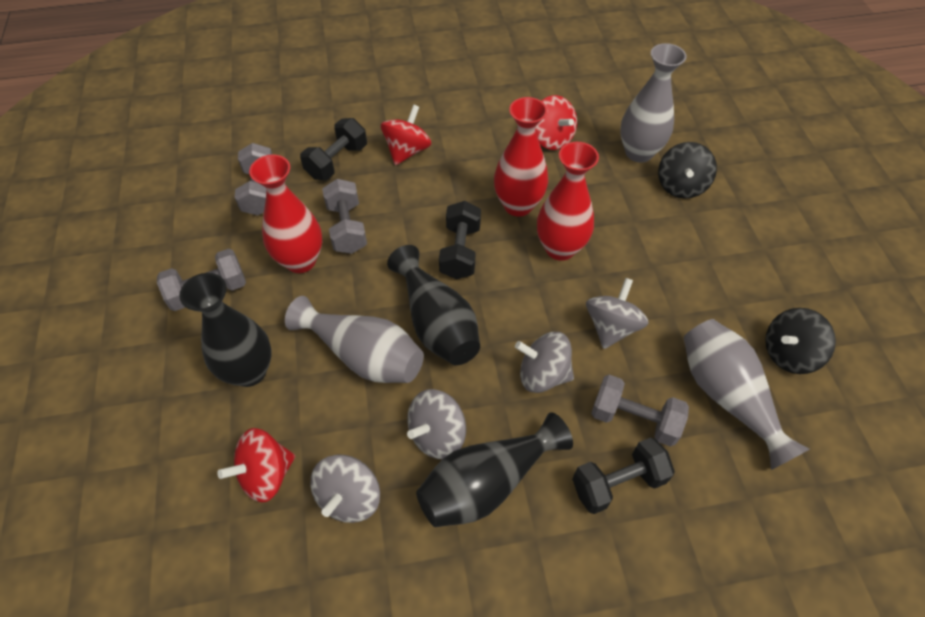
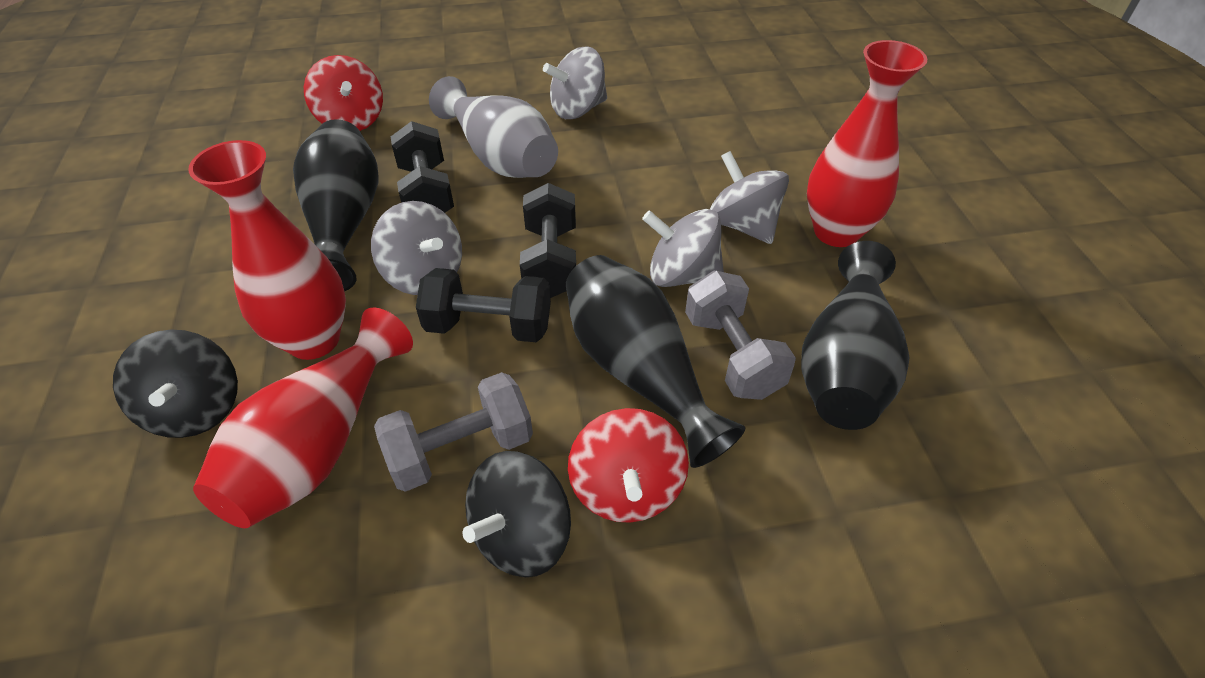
grey dumbbell: [157,249,246,311] [235,143,273,215] [322,179,367,254] [591,375,689,447] = 4 -> [374,372,533,492] [685,271,796,400] = 2
grey vase: [285,296,424,383] [620,43,687,163] [683,319,809,470] = 3 -> [429,76,558,178] = 1
red spinning top: [217,428,295,502] [381,104,431,165] [535,95,577,150] = 3 -> [304,55,383,131] [568,408,689,523] = 2

